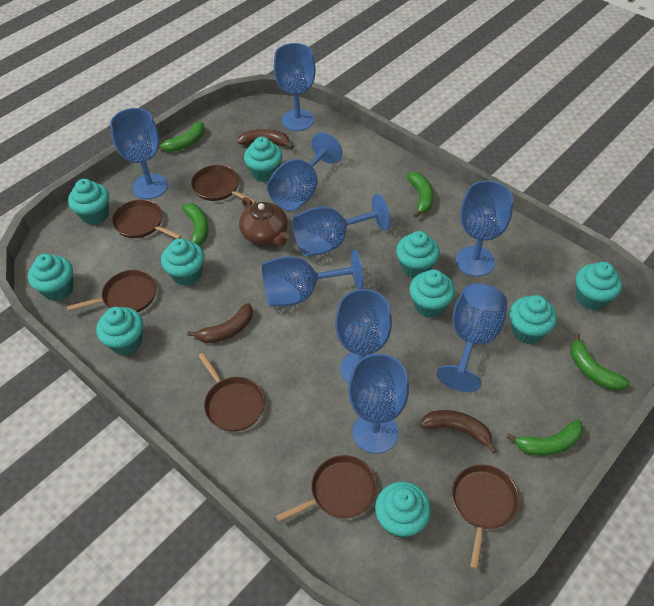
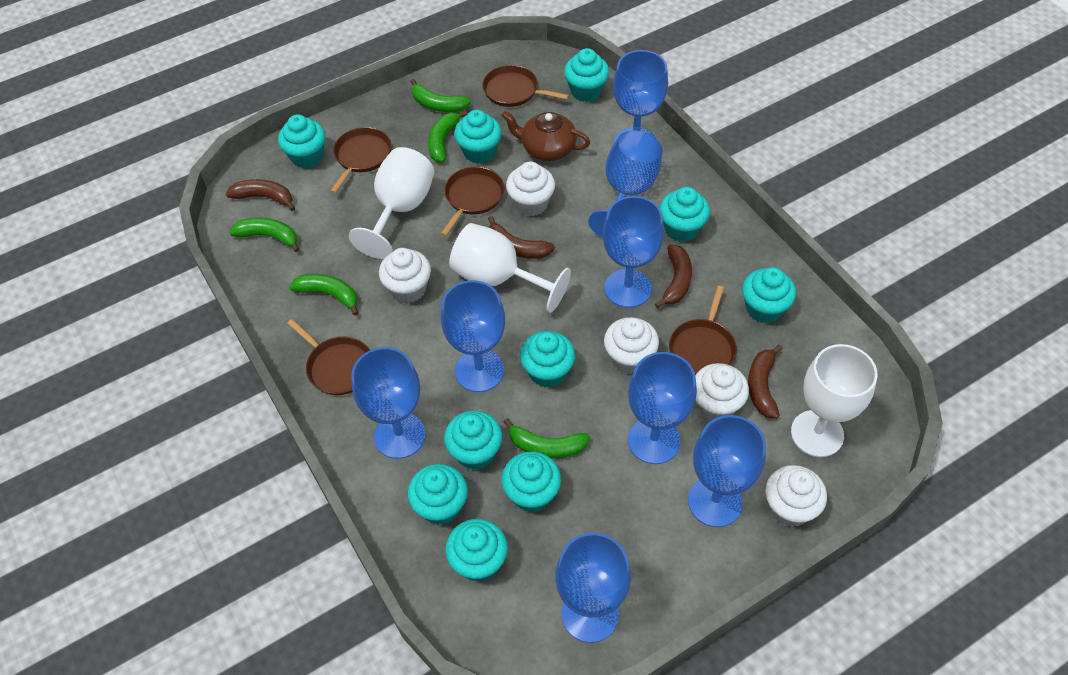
blue goblet: [110,108,168,199] [262,250,364,307] [267,132,342,211] [274,43,316,131] [292,194,390,257] [335,289,392,384] [348,353,409,454] [437,284,507,392] [456,181,513,277] = 9 -> [351,347,426,459] [441,280,505,392] [555,533,631,643] [588,130,663,238] [603,196,664,308] [613,50,668,143] [628,352,697,464] [688,415,766,527] = 8
brown banana: [187,303,253,343] [237,129,294,149] [420,410,497,454] = 3 -> [226,179,295,211] [488,216,555,259] [655,245,692,308] [748,345,783,419] = 4
brown pan: [67,270,156,312] [112,199,182,239] [191,165,257,204] [198,353,265,432] [276,455,377,522] [452,465,519,569] = 6 -> [287,319,370,395] [330,127,391,194] [441,167,504,236] [482,65,569,107] [669,286,737,375] = 5
white cupcake: none = 0 -> [379,248,431,303] [506,162,555,216] [604,317,659,374] [695,363,749,420] [766,465,827,527] = 5
white goblet: none = 0 -> [349,147,434,259] [449,223,571,313] [791,344,877,457] = 3

